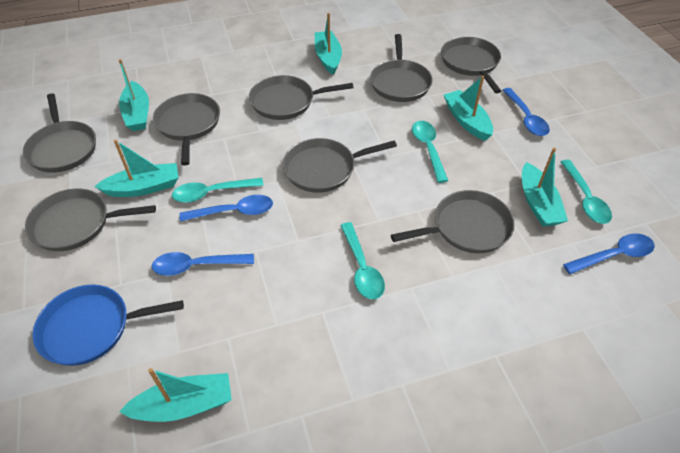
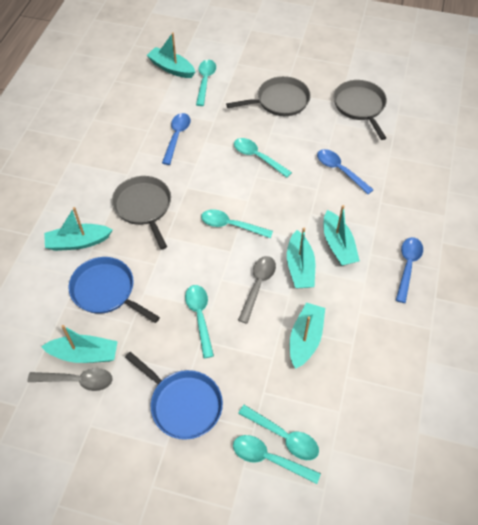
blue pan: [32,285,184,366] = 1 -> [69,257,160,323] [125,352,223,440] = 2
blue spoon: [152,252,254,276] [179,195,273,222] [503,88,550,136] [563,234,655,274] = 4 -> [162,113,191,165] [317,149,374,194] [396,237,423,303] = 3
grey pan: [23,93,96,173] [25,189,156,251] [153,93,220,166] [249,75,353,120] [283,138,397,193] [370,34,432,102] [391,190,515,253] [441,37,501,94] = 8 -> [112,176,171,250] [226,76,311,116] [334,80,387,140] = 3
grey spoon: none = 0 -> [28,368,112,391] [238,256,276,324] = 2
turquoise spoon: [172,178,264,203] [340,222,385,299] [412,121,448,183] [561,160,612,224] = 4 -> [185,285,214,358] [196,60,216,106] [201,209,273,238] [233,435,321,484] [234,138,292,178] [238,405,319,460] = 6

